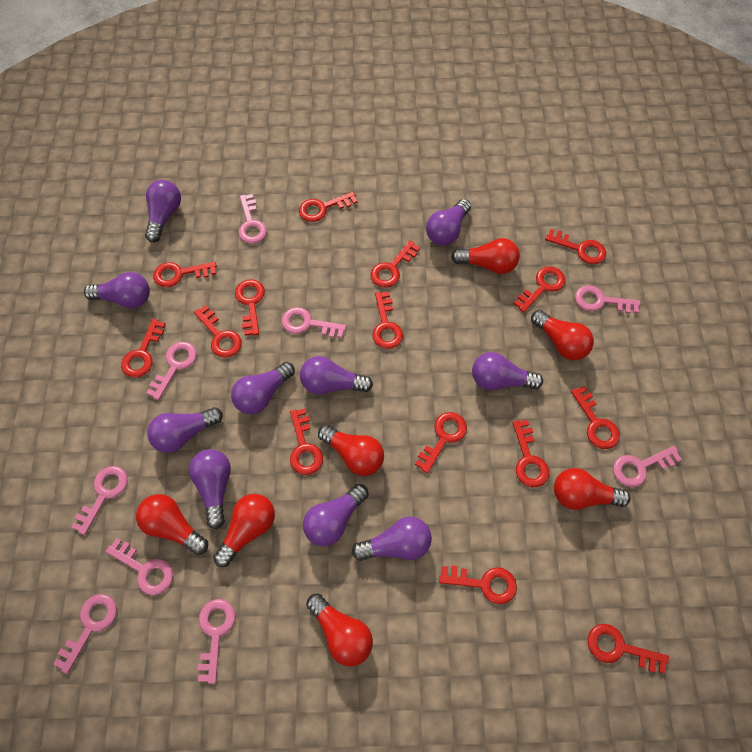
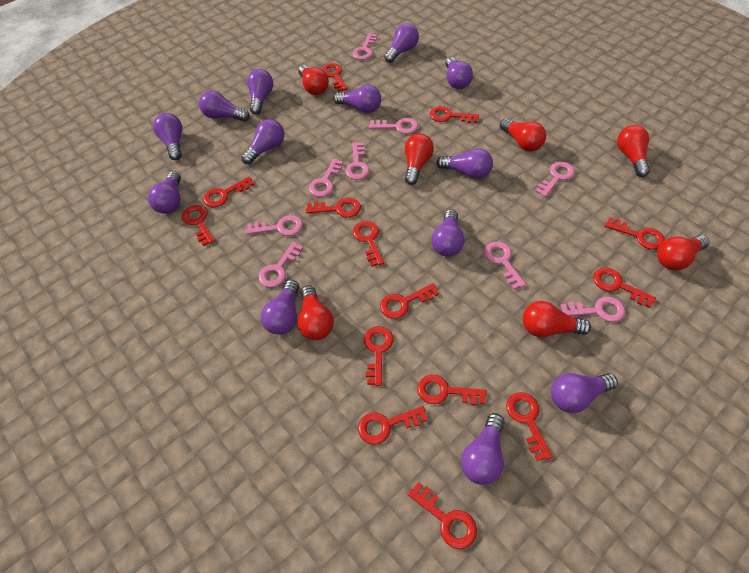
purple light bulb: [84,272,150,308] [145,180,181,243] [147,407,223,453] [189,449,231,529] [231,362,295,414] [300,356,373,394] [303,484,369,546] [352,517,432,561] [426,199,471,245] [472,352,543,390] = 10 -> [148,171,181,214] [153,113,182,160] [199,90,250,122] [241,119,284,164] [247,69,273,115] [261,280,299,335] [333,85,381,113] [384,23,419,63] [431,209,465,257] [436,148,493,179] [446,57,473,89] [461,413,504,485] [551,373,618,413] = 13
red key: [121,319,166,378] [153,262,217,287] [194,305,242,358] [235,280,265,336] [290,408,323,475] [299,192,358,222] [371,241,420,288] [372,292,403,349] [415,412,467,473] [439,566,517,604] [513,420,549,487] [514,266,565,312] [545,229,606,264] [571,386,620,449] [588,624,669,674] = 15 -> [182,205,215,246] [203,177,255,207] [306,198,361,218] [322,63,348,92] [353,221,384,267] [358,406,428,444] [364,326,394,386] [380,283,439,319] [407,482,477,549] [417,375,487,405] [430,106,479,123] [506,392,553,461] [593,267,656,308] [605,217,665,250] = 14

